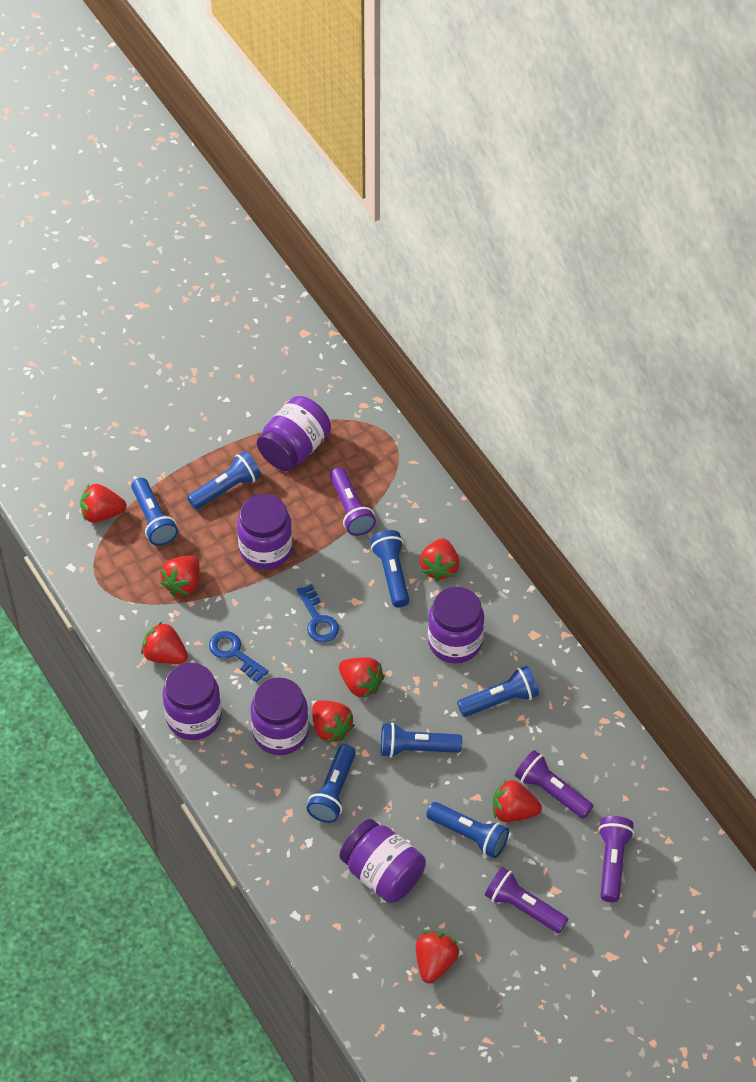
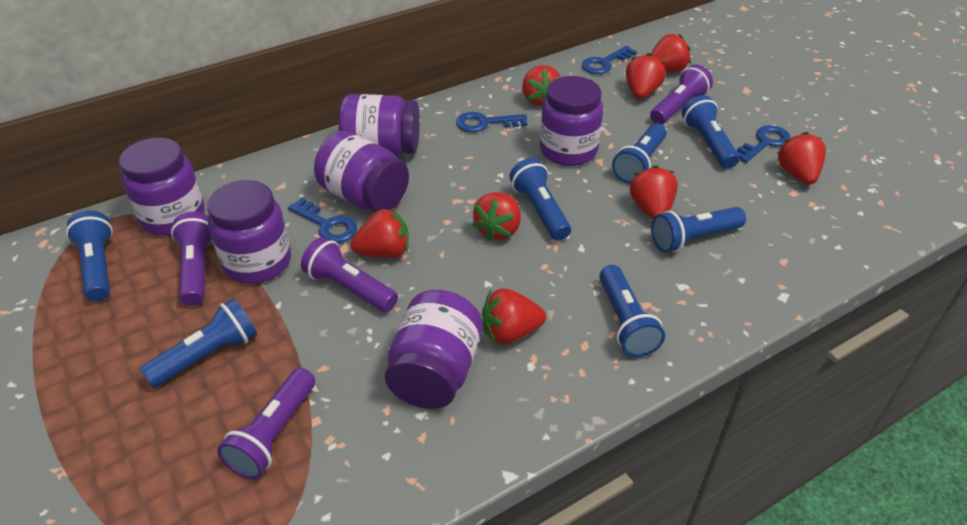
blue key: [209,631,269,682] [297,584,339,643] = 2 -> [288,198,357,243] [456,112,527,132] [582,46,637,74] [737,125,791,163] = 4

